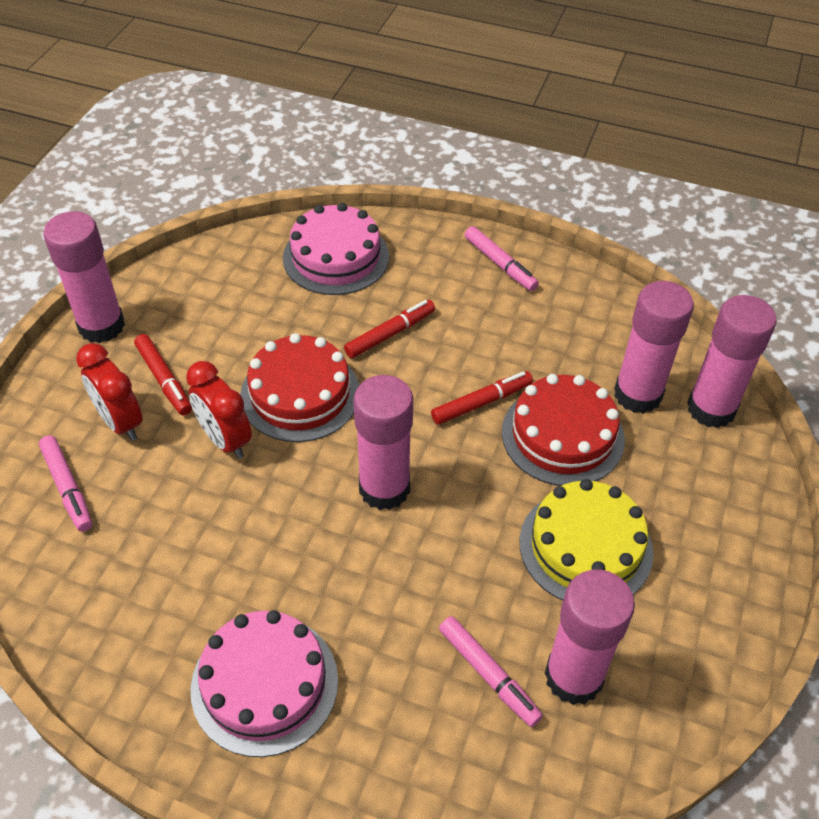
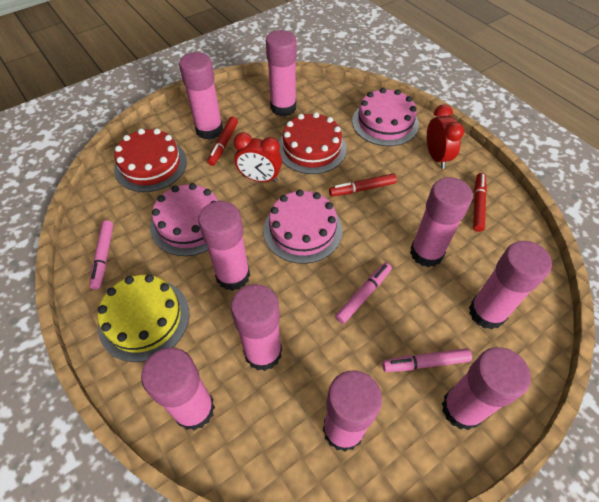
pink cake: [191,610,338,757] [283,203,389,295] = 2 -> [150,183,219,256] [263,190,342,264] [352,88,419,146] = 3
pink glue stick: [43,211,125,343] [354,375,413,510] [544,570,635,705] [614,281,694,414] [687,295,777,428] = 5 -> [141,348,215,431] [179,52,223,140] [198,201,250,291] [231,284,282,371] [266,30,297,116] [323,371,382,452] [410,177,473,267] [442,347,531,430] [469,241,552,330] = 9

